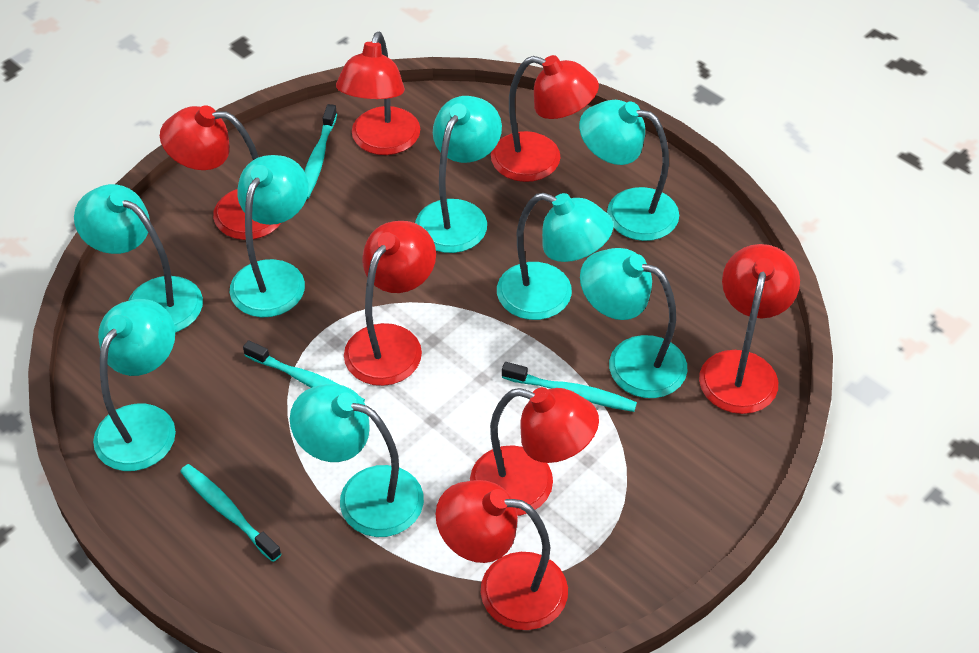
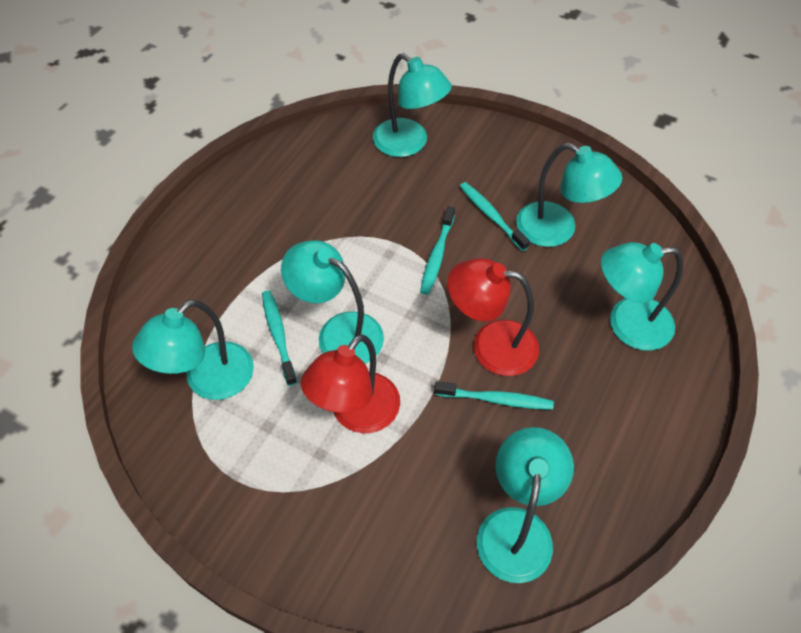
red lamp: [160,105,281,240] [336,32,420,155] [344,221,436,386] [435,480,568,630] [470,387,599,516] [491,55,599,182] [699,244,800,414] = 7 -> [301,334,400,433] [447,258,539,376] = 2
turquoise lamp: [74,184,203,332] [93,299,176,471] [230,155,308,317] [290,384,424,537] [415,96,502,253] [497,193,613,320] [579,100,679,241] [580,248,688,398] = 8 -> [132,299,254,400] [281,240,384,364] [373,53,452,157] [477,427,574,583] [516,143,622,247] [601,242,683,351] = 6

